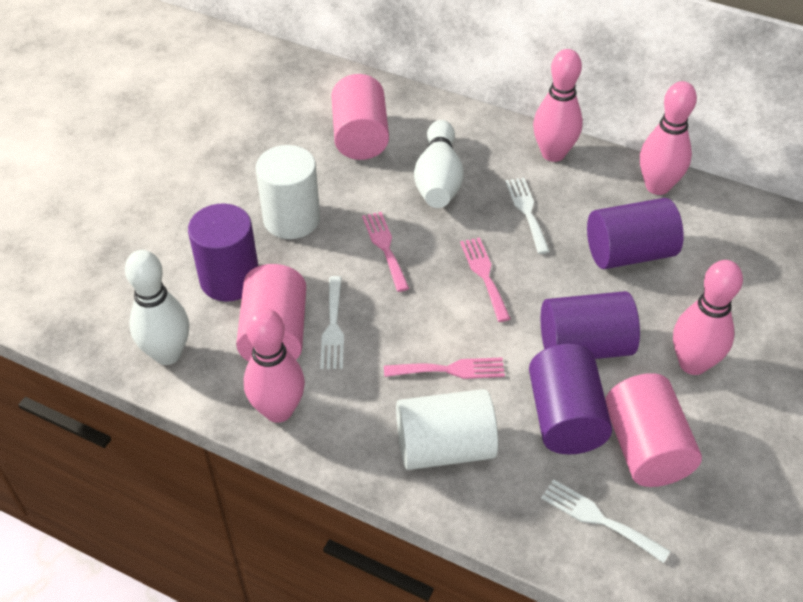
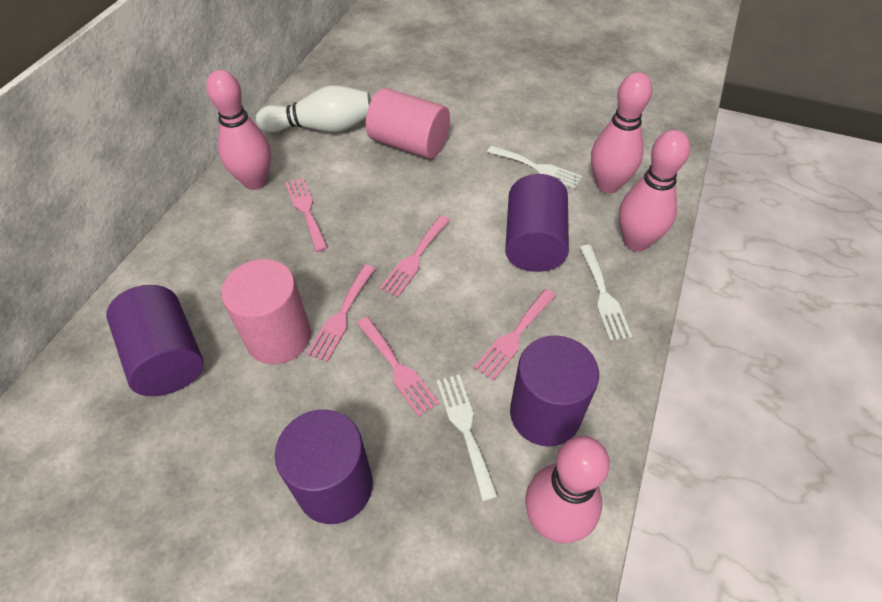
pink cylinder: [236,264,306,362] [331,74,389,160] [605,373,702,487] = 3 -> [221,259,311,364] [366,88,450,159] = 2
pink fork: [362,212,409,292] [384,358,505,379] [460,237,511,322] = 3 -> [285,178,328,252] [307,265,375,362] [357,317,439,417] [380,215,450,297] [474,289,556,381] = 5
white bowling pin: [125,250,189,365] [414,120,464,208] = 2 -> [256,85,371,133] = 1
white cylinder: [256,145,320,239] [396,389,498,470] = 2 -> none = 0

